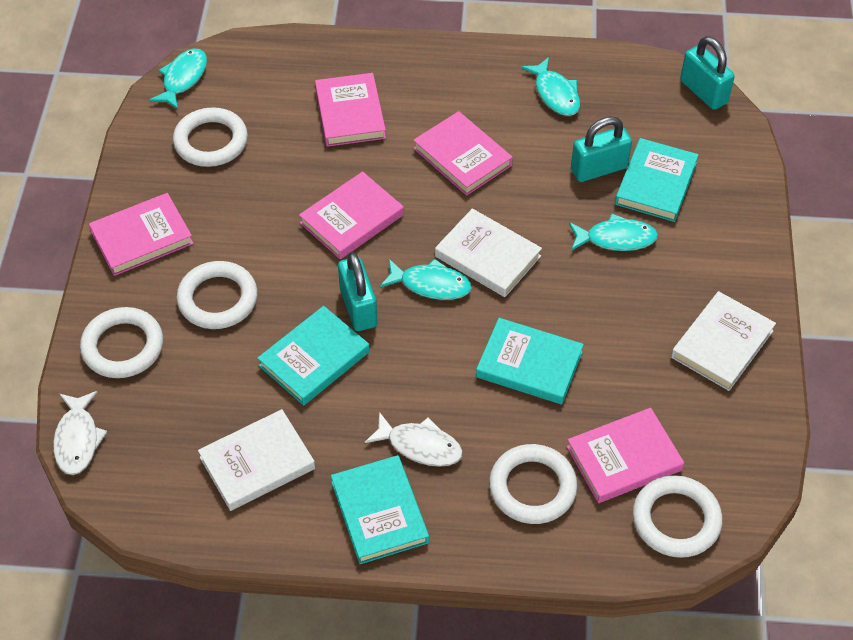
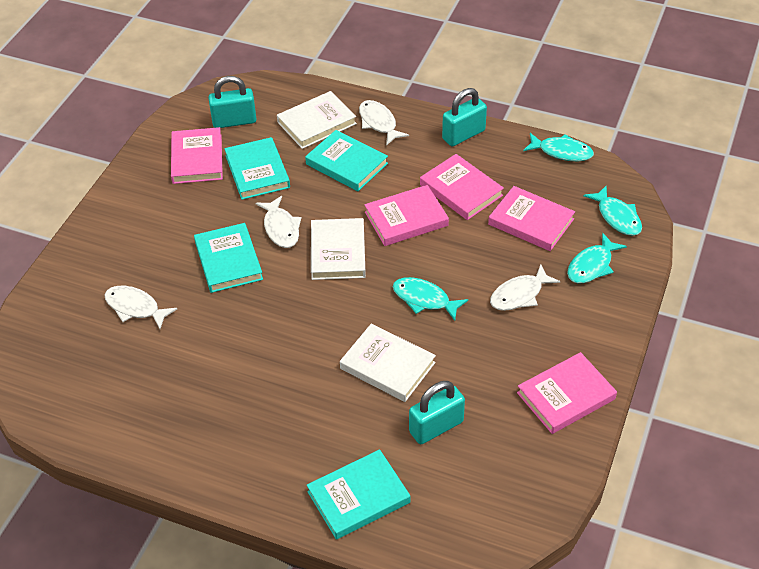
white fish: [53,391,107,475] [365,412,463,467] = 2 -> [105,286,177,329] [255,196,301,248] [359,100,409,146] [490,264,560,311] = 4
white ring: [80,307,163,378] [173,107,248,167] [176,261,258,329] [489,444,578,524] [633,475,723,558] = 5 -> none = 0

